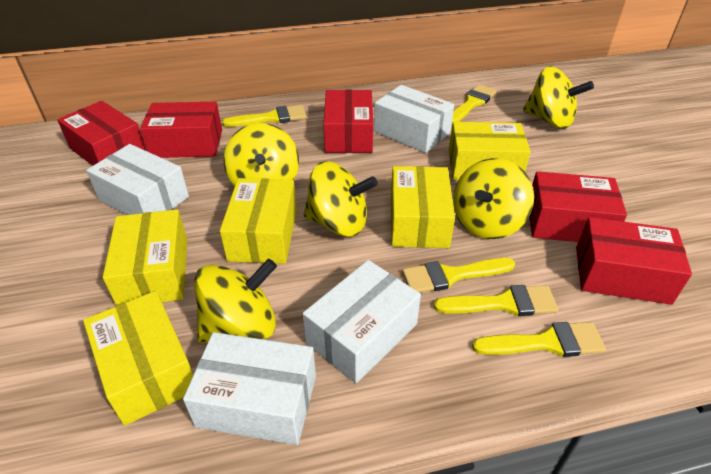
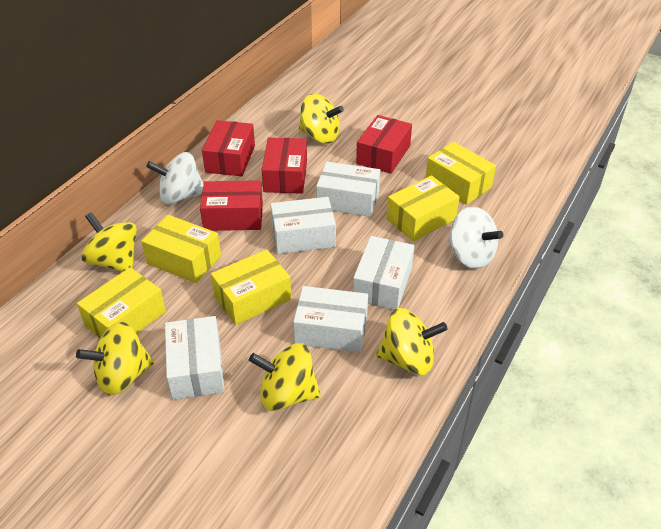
red box: [57,101,147,166] [140,102,222,158] [323,90,373,153] [529,171,627,242] [576,217,692,305] = 5 -> [200,180,263,231] [202,120,255,176] [262,138,307,194] [356,115,412,174] = 4
white box: [86,144,189,215] [183,332,316,445] [302,260,421,383] [374,85,454,153] = 4 -> [165,316,225,400] [271,197,336,254] [293,286,368,353] [316,162,380,217] [353,236,414,310] = 5
white spinning top: none = 0 -> [146,152,203,204] [448,206,503,269] = 2
yellow brush: [222,105,307,127] [402,258,515,293] [434,285,559,316] [452,84,497,123] [472,322,606,357] = 5 -> none = 0

